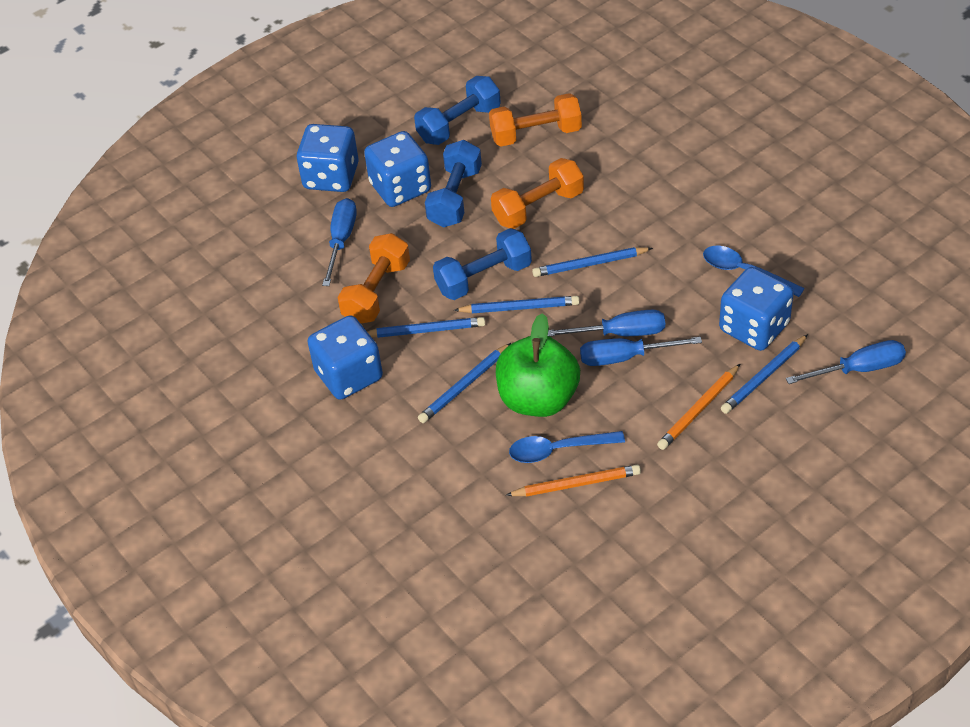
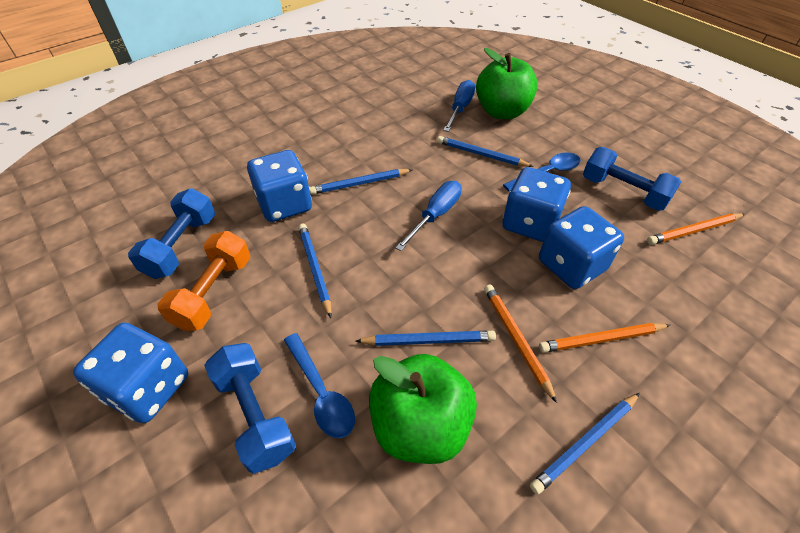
blue screwdriver: [322,198,357,286] [548,309,665,336] [580,337,702,366] [786,340,906,384] = 4 -> [395,181,462,251] [443,80,475,132] = 2
green apple: [496,313,580,417] = 1 -> [369,354,477,464] [476,48,538,119] = 2
orange dumbbell: [338,233,410,323] [489,93,582,146] [491,158,584,229] = 3 -> [157,231,251,331] = 1
orange pencil: [506,465,641,497] [657,364,740,450] = 2 -> [484,285,557,403] [539,323,670,353] [647,213,745,245] = 3

